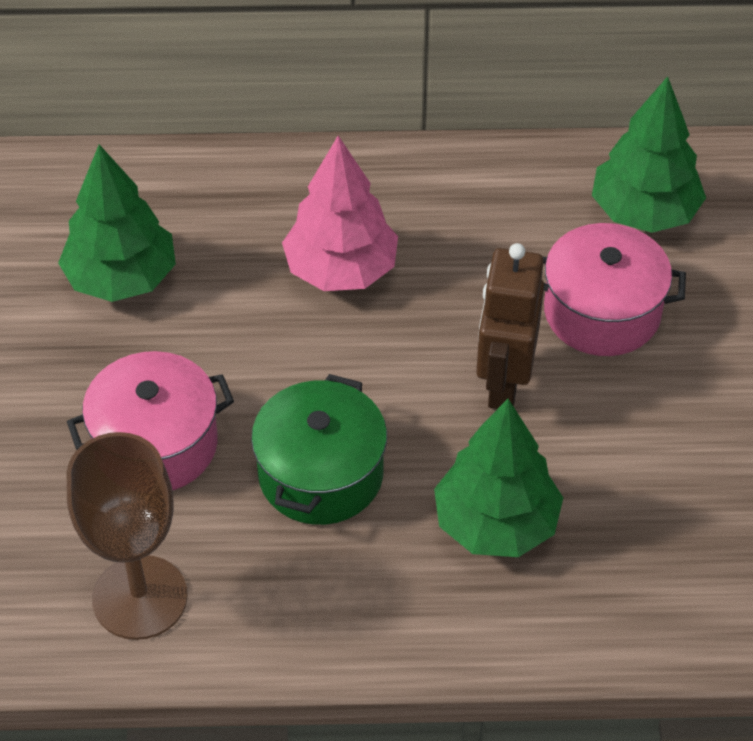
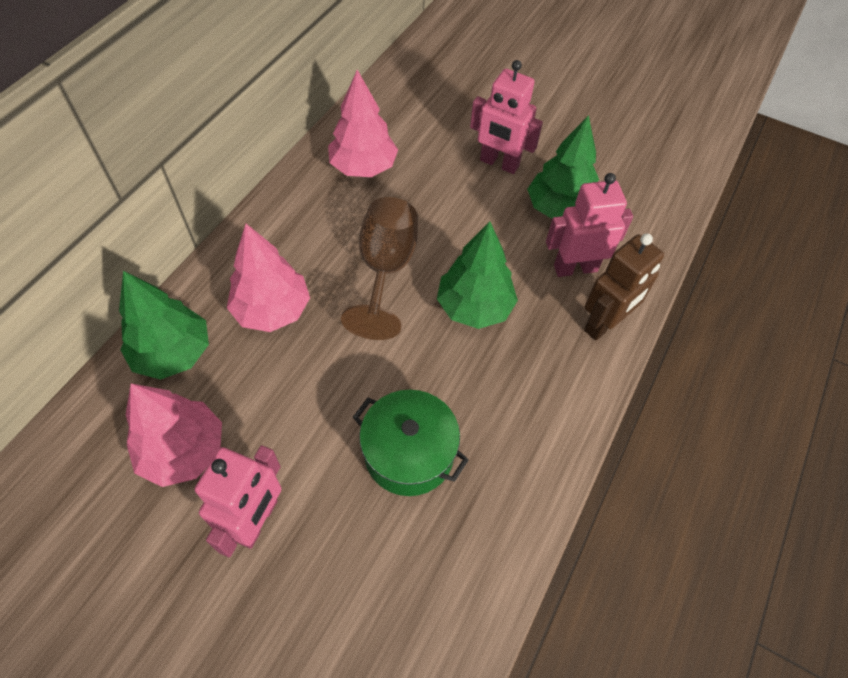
pink pot: [67,351,234,490] [543,223,686,356] = 2 -> none = 0
pink robot: none = 0 -> [195,445,282,557] [470,60,543,174] [546,173,633,277] = 3
pink tree: [282,136,398,291] = 1 -> [126,384,222,487] [227,224,310,332] [328,70,398,177] = 3

